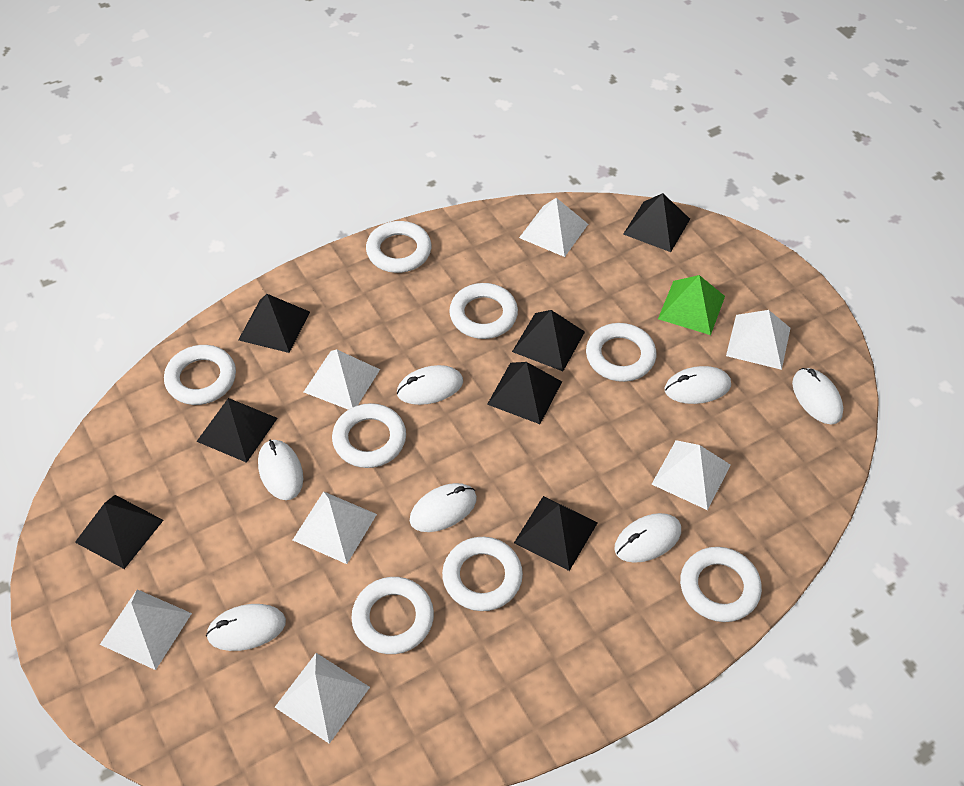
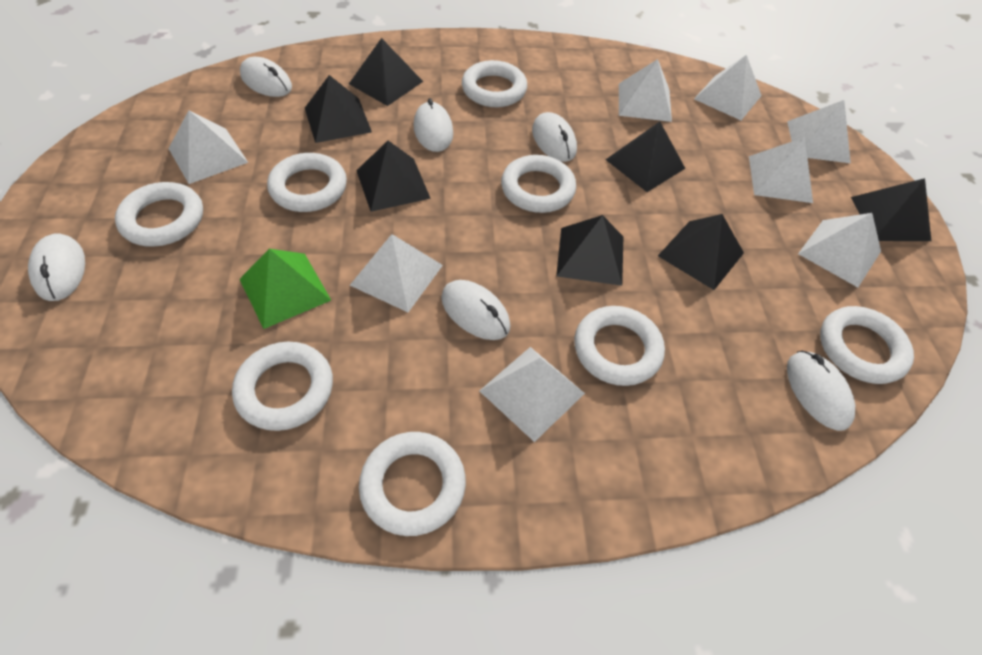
white mouse: [206,604,286,651] [258,440,303,500] [397,365,463,405] [410,483,477,532] [614,513,681,563] [665,366,731,404] [792,368,843,424] = 7 -> [28,233,85,301] [240,57,292,97] [414,98,453,152] [441,280,510,340] [532,112,577,162] [787,351,855,431] = 6
white pyramid: [100,589,192,670] [275,653,370,744] [293,491,377,564] [304,349,380,410] [519,198,588,257] [652,440,731,510] [726,310,790,370] = 7 -> [169,110,248,184] [350,234,443,312] [479,347,585,442] [619,59,672,122] [694,55,762,120] [749,137,813,203] [787,100,851,163] [798,213,881,287] = 8

